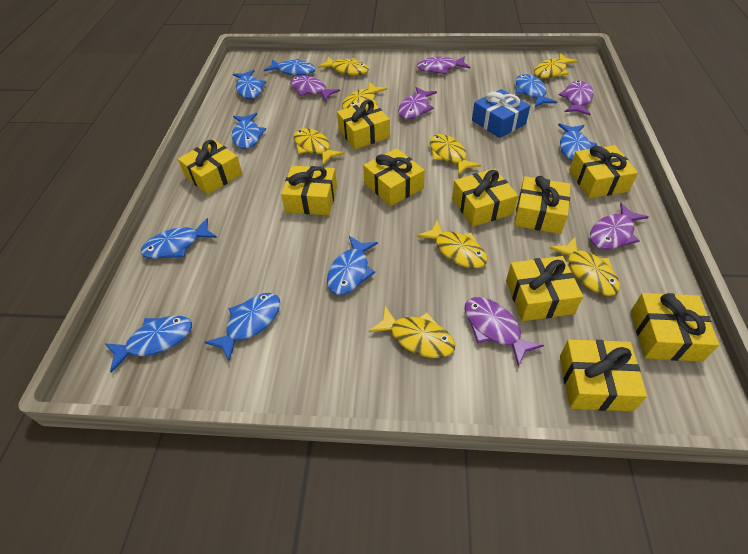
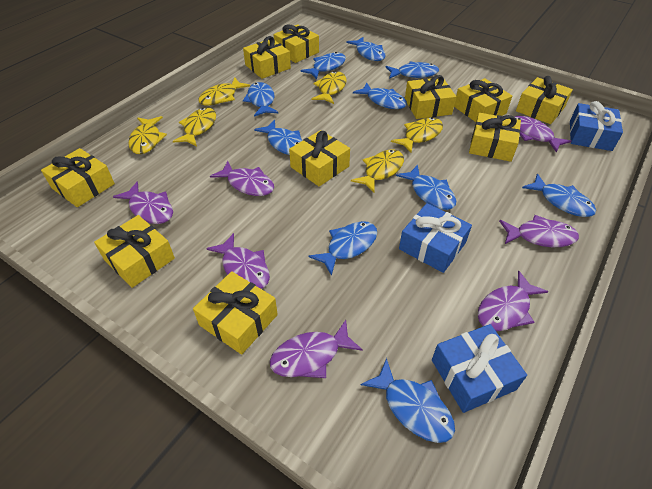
blue fish: [104,316,192,373] [141,218,217,259] [204,293,280,361] [232,113,266,149] [233,69,266,99] [264,59,316,76] [327,236,378,295] [516,74,557,107] [558,123,597,161] = 9 -> [243,82,278,117] [254,120,303,155] [301,52,346,79] [309,221,377,276] [346,37,385,61] [353,83,407,109] [361,358,455,443] [386,61,439,79] [396,165,456,210] [522,173,596,217] = 10
blue gift: [472,89,530,138] = 1 -> [399,203,472,273] [432,324,527,413] [570,101,623,151] = 3
purple fish: [290,75,340,102] [398,87,437,119] [417,56,470,74] [464,297,544,367] [559,81,593,115] [590,202,649,250] = 6 -> [113,181,173,224] [206,233,270,289] [210,161,274,196] [270,320,363,378] [478,271,549,331] [499,215,579,247] [515,116,571,153] = 7
yellow fish: [294,128,344,165] [318,56,369,75] [342,82,387,109] [368,306,455,358] [417,220,487,269] [430,134,481,175] [534,53,578,78] [549,237,620,296] = 8 -> [128,116,167,154] [173,108,216,146] [198,78,250,106] [312,71,347,104] [351,150,404,193] [391,118,443,153] = 6

